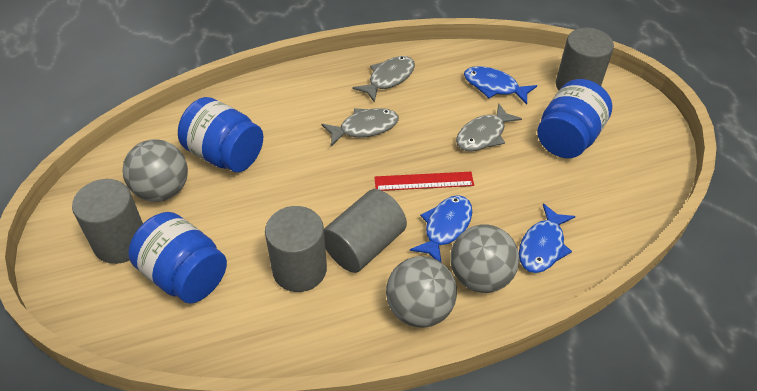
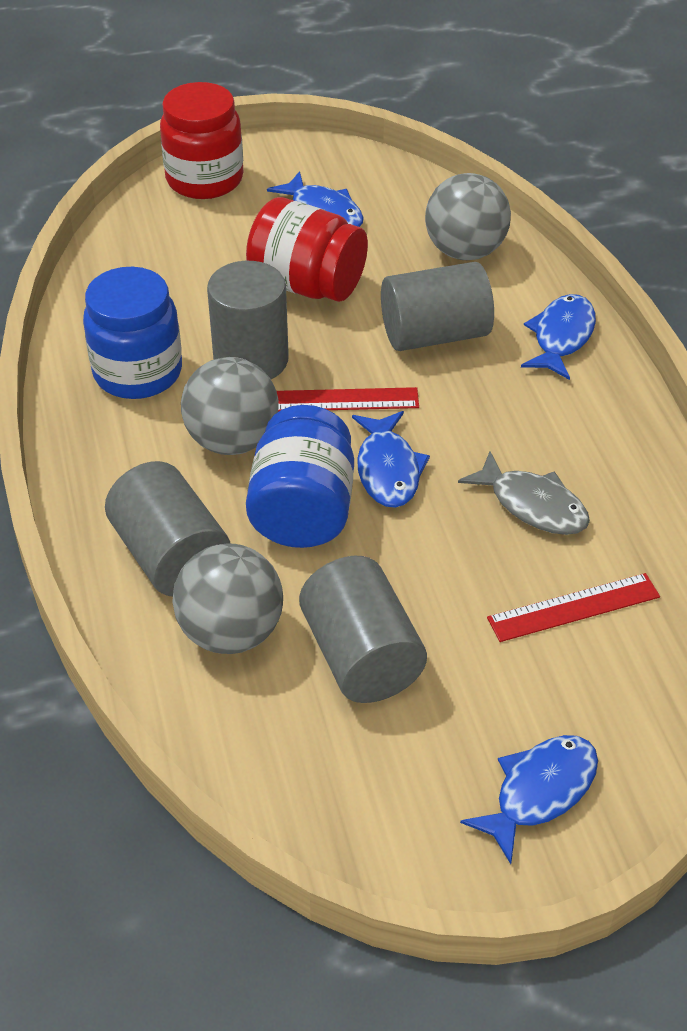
blue fish: [410,195,472,263] [464,66,537,105] [519,203,576,273] = 3 -> [267,171,364,227] [352,411,430,508] [460,735,598,864] [521,294,596,380] = 4
blue jar: [128,212,227,304] [178,97,263,172] [537,79,612,158] = 3 -> [83,267,182,399] [246,405,354,548] = 2
grey fish: [321,108,399,146] [353,56,415,103] [456,103,522,151] = 3 -> [458,451,590,535] = 1
red jar: none = 0 -> [160,82,244,199] [246,197,368,302] = 2
red ruler: [374,172,474,191] = 1 -> [277,387,419,412] [487,573,660,642] = 2

